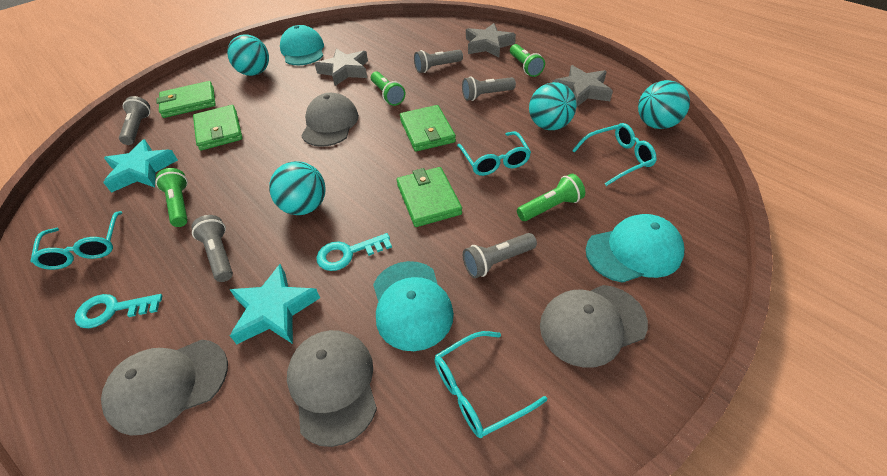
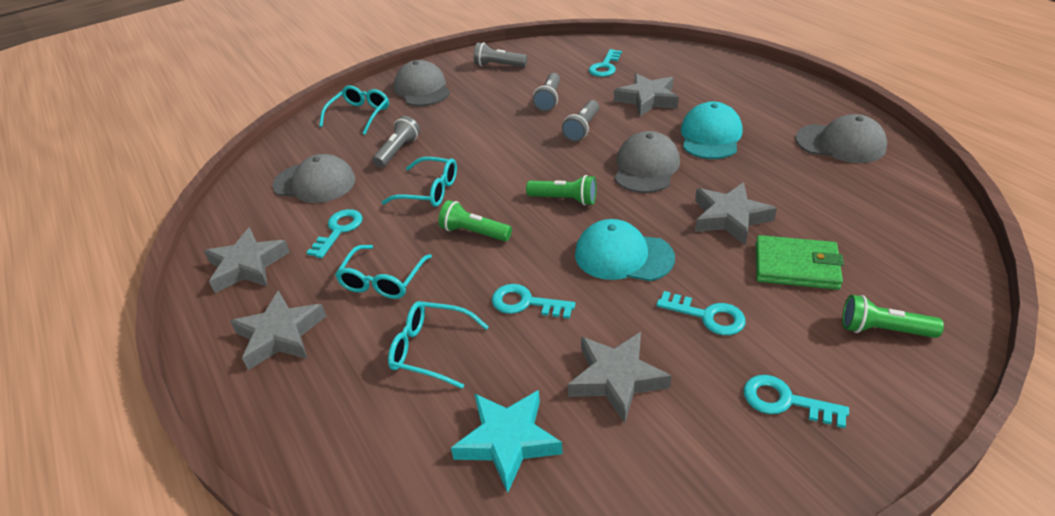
green flashlight: [155,168,188,227] [371,71,405,106] [510,44,545,77] [517,174,585,221] = 4 -> [438,200,512,241] [526,175,597,206] [842,295,944,338] = 3
green wallet: [156,81,216,118] [193,105,242,151] [397,167,462,227] [400,105,456,152] = 4 -> [756,235,844,290] = 1
grey flashlight: [119,96,150,145] [191,215,233,282] [414,50,463,73] [462,76,516,101] [463,233,537,278] = 5 -> [373,116,420,168] [474,43,527,67] [533,73,560,111] [562,100,599,142] = 4
grey star: [315,49,368,86] [466,23,516,57] [552,65,613,107] = 3 -> [204,227,290,293] [230,290,326,370] [568,332,671,423] [614,73,679,117] [695,182,777,245] = 5
turquoise ball: [227,34,269,76] [269,161,326,215] [529,82,577,130] [638,80,690,129] = 4 -> none = 0
turquoise cap: [280,25,324,65] [373,261,454,351] [586,214,684,283] = 3 -> [575,219,675,281] [681,102,742,159] = 2
turquoise key: [75,294,162,328] [316,233,392,271] = 2 -> [306,209,363,258] [492,284,575,319] [589,49,622,77] [656,291,746,335] [743,375,849,428] = 5
turquoise star: [103,139,178,193] [230,264,320,344] = 2 -> [451,390,563,493] = 1

